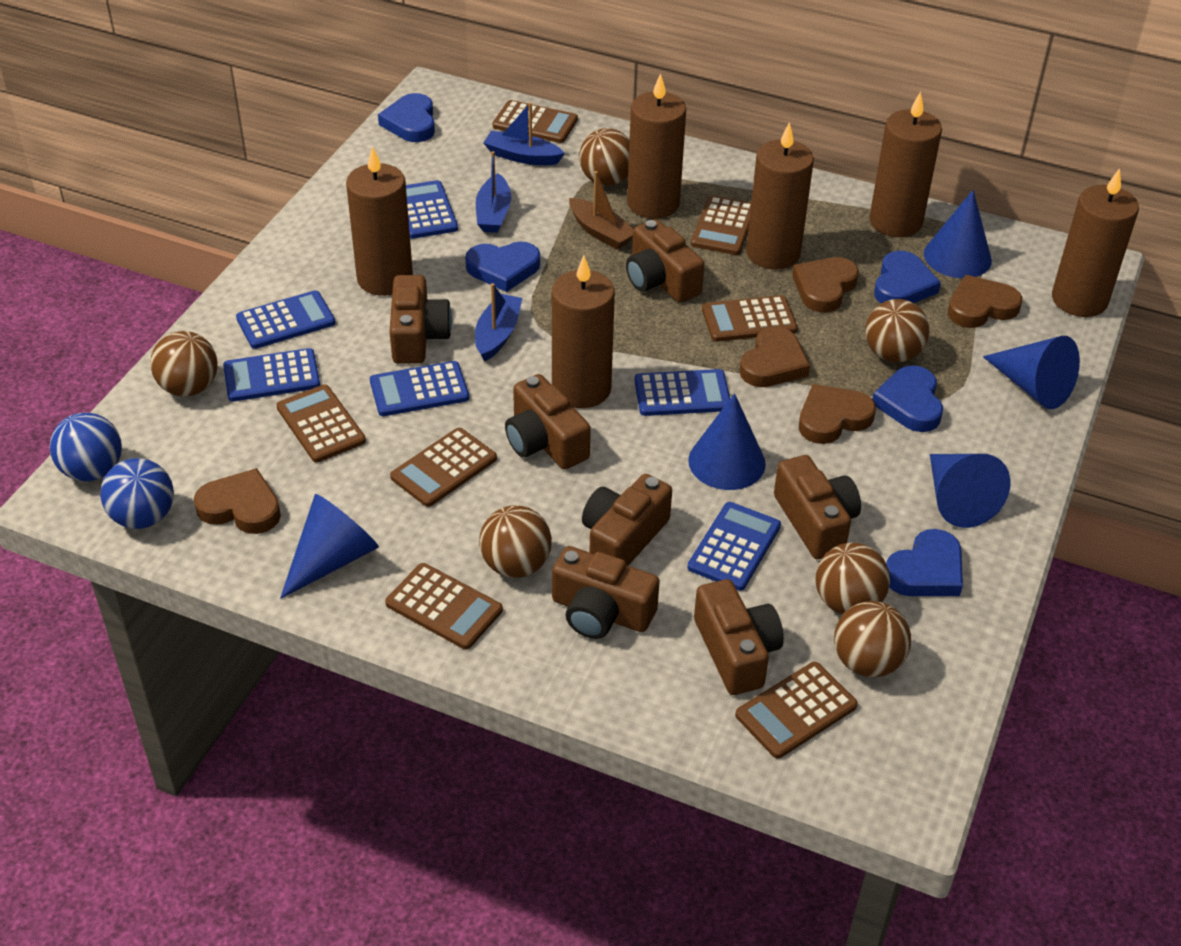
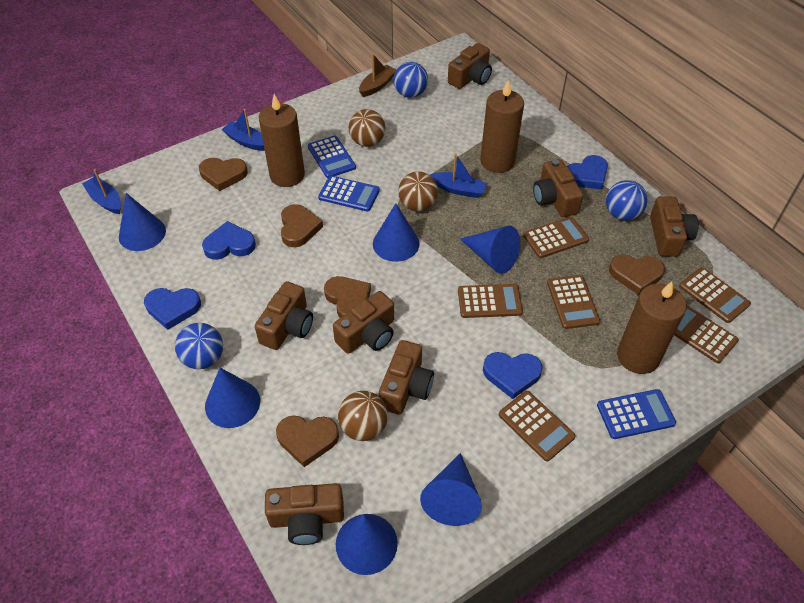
blue ball: [50,412,122,481] [100,458,174,529] = 2 -> [175,323,223,369] [394,62,428,98] [606,180,648,221] = 3
blue calculator: [223,348,320,402] [236,290,335,349] [370,361,469,416] [406,180,458,239] [634,369,730,416] [688,502,781,591] = 6 -> [308,136,356,178] [318,176,380,211] [597,389,676,439] = 3
blue cone: [280,494,379,599] [688,393,766,490] [924,190,992,278] [930,454,1011,528] [983,336,1080,409] = 5 -> [119,193,166,251] [205,368,260,428] [336,514,398,575] [373,203,420,262] [420,453,482,526] [460,226,520,274] = 6
blue heart: [378,93,435,142] [465,241,540,292] [873,365,943,432] [874,251,941,304] [886,529,963,596] = 5 -> [144,288,201,330] [202,221,256,260] [483,352,543,399] [567,155,608,190] = 4
brown ball: [150,331,218,397] [479,505,552,578] [579,128,629,186] [815,543,890,615] [834,601,911,678] [865,299,930,362] = 6 -> [338,391,388,441] [349,109,385,147] [398,171,438,212] = 3
brown calculator: [276,384,366,462] [385,563,503,649] [390,428,497,507] [493,100,578,143] [691,195,751,255] [702,295,798,342] [735,662,858,759] = 7 -> [458,284,523,318] [499,391,576,461] [523,217,589,258] [547,275,600,329] [674,305,739,363] [679,267,751,323] = 6
brown candle: [346,146,413,296] [552,256,615,408] [627,73,686,219] [746,122,814,270] [869,92,942,237] [1052,168,1139,317] = 6 -> [259,94,305,187] [480,80,524,173] [617,282,687,374] = 3

